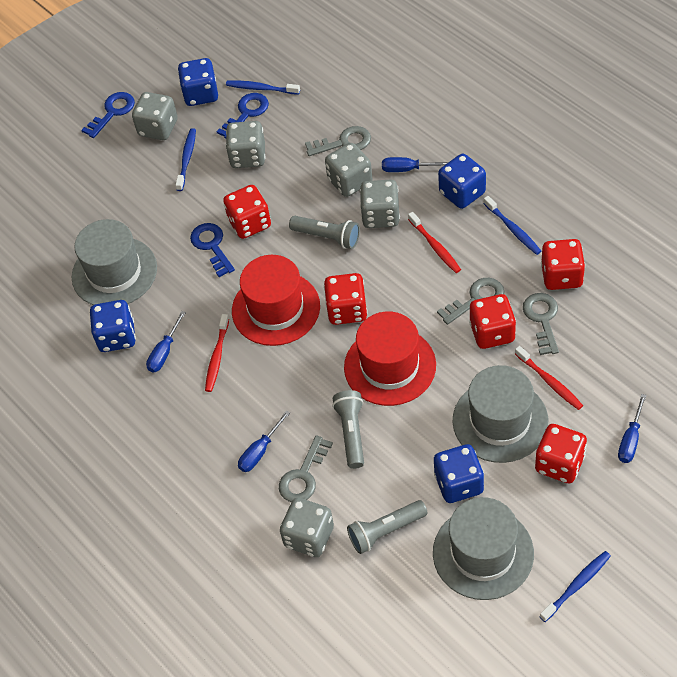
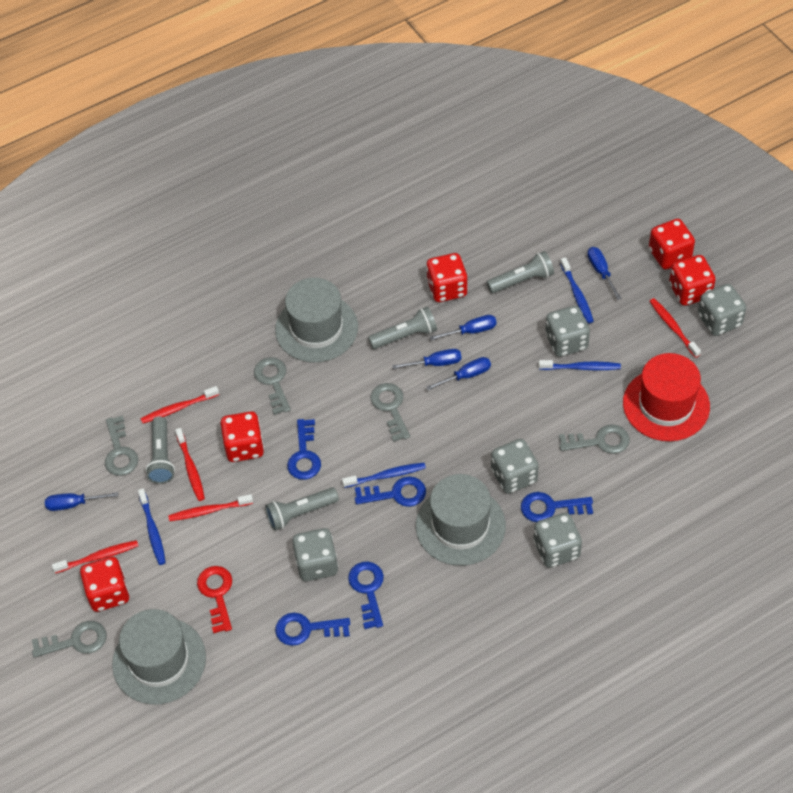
blue dice: [90,300,136,352] [178,58,218,106] [434,444,484,503] [438,154,486,209] = 4 -> none = 0
blue key: [81,92,135,138] [190,223,235,277] [217,93,269,138] = 3 -> [275,613,350,646] [287,419,321,480] [348,562,384,629] [355,476,426,507] [521,492,593,522] = 5
blue screwdriver: [146,311,186,372] [238,410,290,472] [382,157,448,172] [618,394,646,463] = 4 -> [45,492,118,511] [392,349,461,369] [426,357,491,390] [430,315,497,341] [587,247,622,300] = 5
grey flashlight: [289,216,360,249] [332,390,364,469] [347,500,428,554] = 3 -> [145,417,175,484] [265,487,339,531] [368,307,437,349] [487,251,554,293] = 4
grey key: [279,435,333,502] [305,126,371,156] [437,278,505,325] [523,293,559,355] = 4 -> [32,621,107,658] [105,416,138,476] [254,357,291,415] [370,383,410,442] [559,425,630,454] = 5
red hat: [232,255,320,346] [344,311,436,406] = 2 -> [623,353,710,441] = 1
red key: none = 0 -> [197,566,232,633] = 1
red toothbrush: [205,314,229,392] [408,212,461,273] [515,346,583,410] = 3 -> [52,540,138,573] [140,386,219,423] [168,494,253,521] [175,428,205,501] [650,298,701,358] = 5

